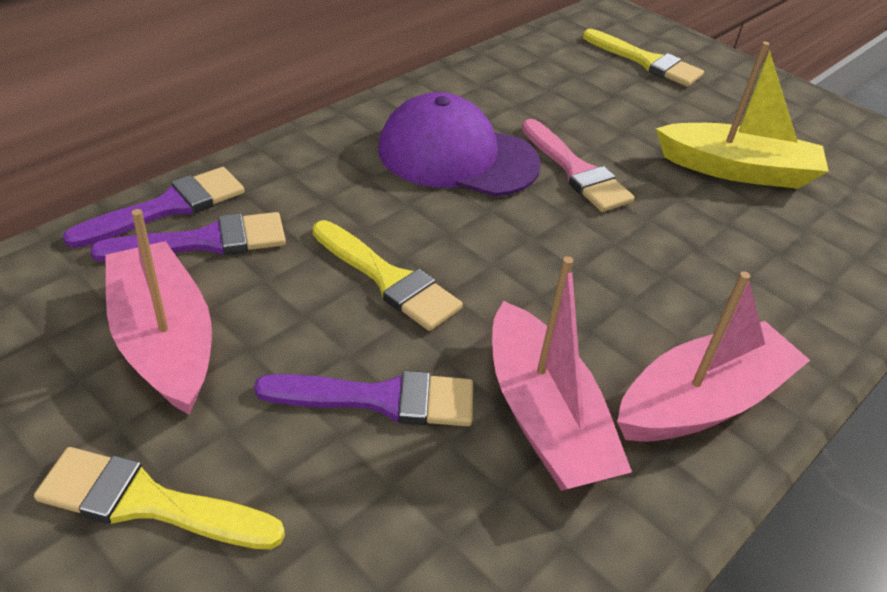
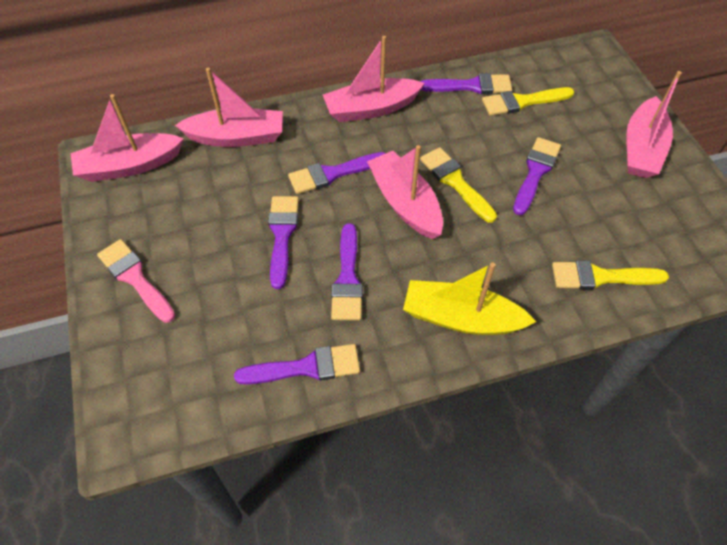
pink boat: [105,209,212,415] [492,256,632,491] [617,271,810,442] = 3 -> [71,94,184,182] [175,68,283,147] [323,36,425,122] [367,145,443,239] [626,71,682,178] = 5
purple brush: [63,167,244,248] [90,212,286,262] [254,371,473,426] = 3 -> [234,344,360,384] [268,196,299,289] [288,152,386,194] [331,223,363,320] [420,73,512,94] [513,137,561,215] = 6
purple cap: [378,92,541,196] = 1 -> none = 0

